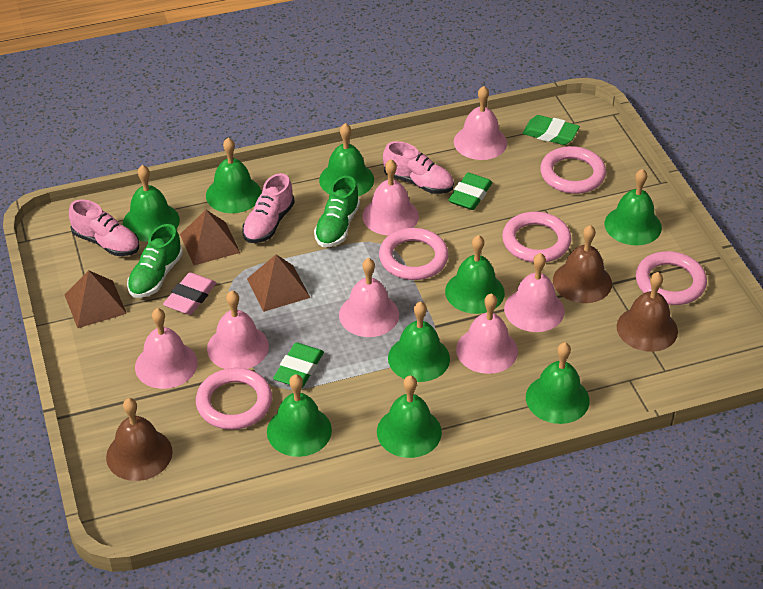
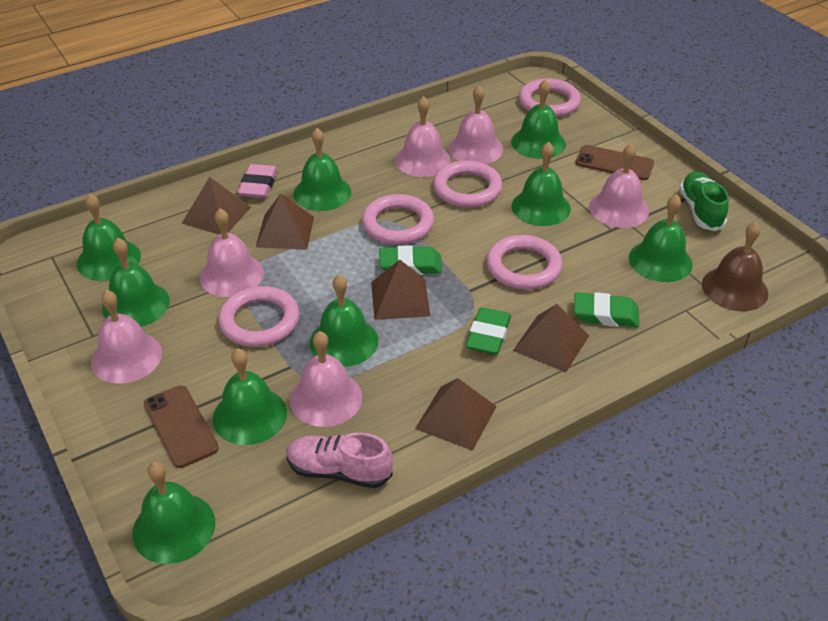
brown bell: [106,398,173,481] [553,225,612,303] [617,272,678,352] = 3 -> [702,222,768,311] = 1
brown phone: none = 0 -> [144,385,219,468] [575,145,654,180] = 2
brown pyramid: [65,270,127,328] [180,210,240,265] [247,255,311,312] = 3 -> [182,177,251,235] [256,193,314,250] [371,260,430,320] [415,378,497,451] [513,304,589,372] = 5
green shoe: [127,224,183,298] [314,176,360,247] = 2 -> [679,171,729,231] = 1
pink bell: [135,308,198,389] [207,291,269,369] [339,258,399,337] [362,159,419,235] [454,86,507,160] [456,293,518,374] [504,253,564,332] = 7 -> [91,290,162,384] [200,208,264,297] [290,331,363,427] [395,96,451,177] [448,85,503,164] [589,144,649,228] = 6
pink shoe: [69,199,139,256] [242,173,295,243] [383,141,454,194] = 3 -> [287,432,393,488] = 1

